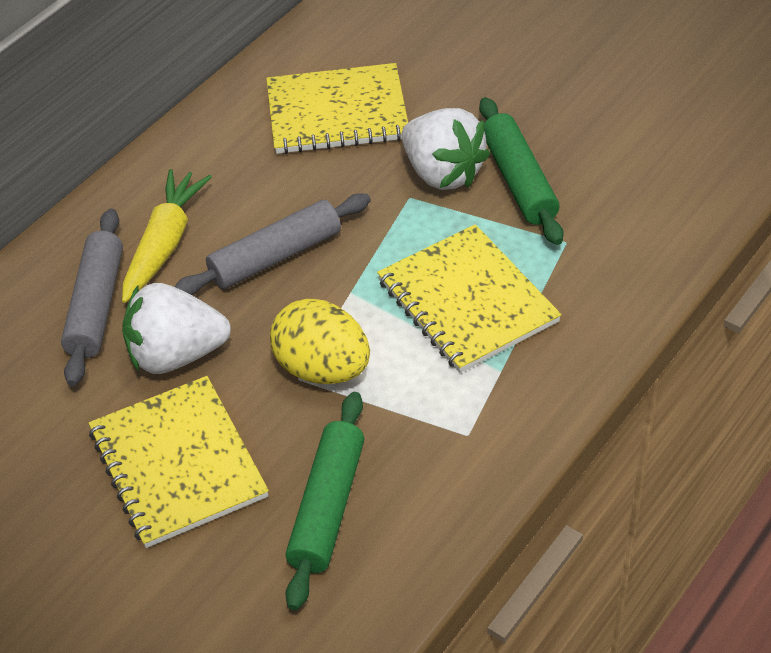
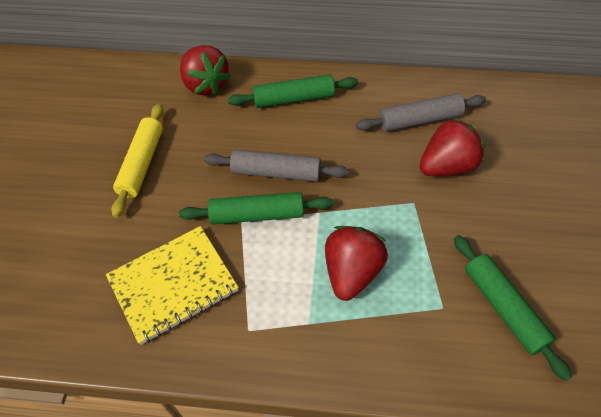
green rolling pin: [285,392,364,611] [479,97,564,245] = 2 -> [179,192,333,224] [228,74,358,108] [454,235,572,381] = 3
red strawberry: none = 0 -> [180,45,231,95] [325,226,388,301] [419,117,485,176] = 3
white strawberry: [122,283,231,374] [402,108,490,190] = 2 -> none = 0
yellow carrot: [122,169,212,303] = 1 -> none = 0
yellow egg: [270,299,370,384] = 1 -> none = 0
yellow notebook: [89,376,269,548] [266,63,408,154] [377,224,561,373] = 3 -> [106,226,239,345] = 1
yellow rolling pin: none = 0 -> [111,104,164,218] = 1

